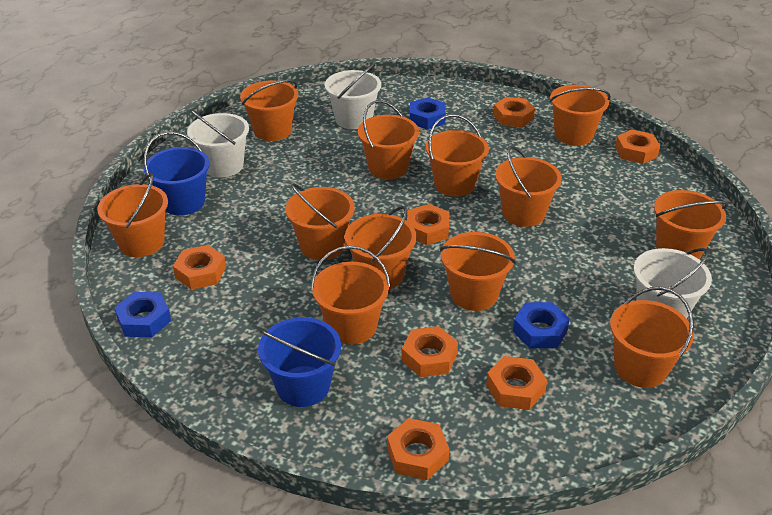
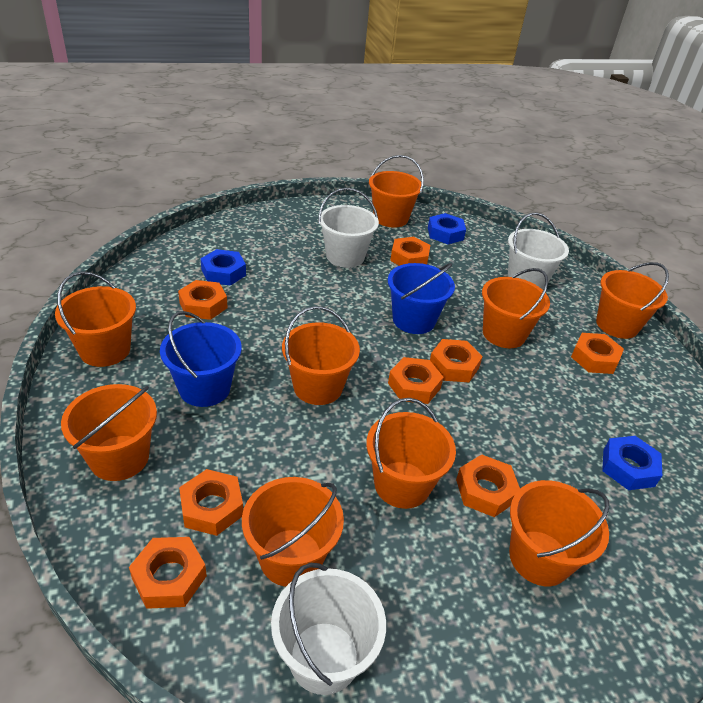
orange bucket: [97,173,168,257] [240,80,298,141] [285,183,355,260] [311,246,390,344] [345,206,417,289] [358,100,419,179] [426,114,489,197] [440,232,516,311] [495,146,562,227] [549,85,611,146] [610,287,694,388] [654,190,728,259] = 12 -> [55,271,136,367] [61,384,157,481] [242,477,344,587] [282,306,360,405] [366,398,456,509] [369,155,424,228] [482,268,550,348] [509,480,609,586] [596,262,669,339] = 9
orange nut: [173,245,226,290] [387,418,449,480] [402,326,458,377] [407,204,449,245] [486,356,547,410] [493,97,535,128] [615,129,660,164] = 7 -> [129,537,207,609] [178,280,228,320] [179,469,243,536] [388,357,444,404] [390,237,430,266] [430,339,483,382] [456,454,520,517] [571,333,624,374] = 8

